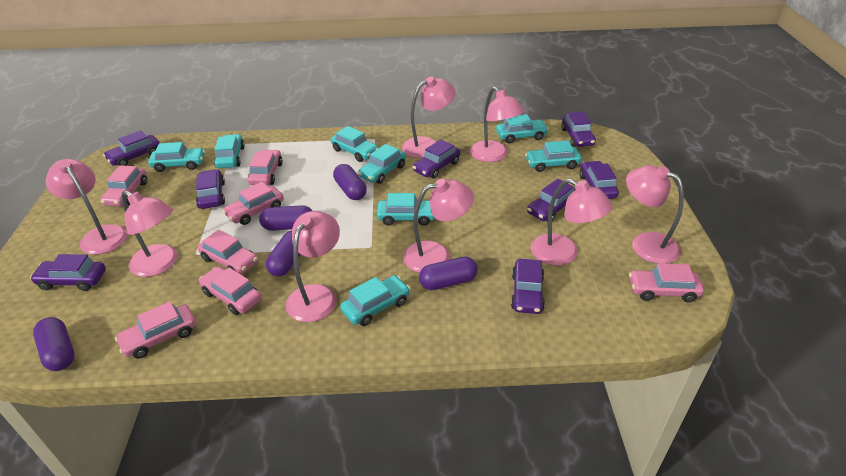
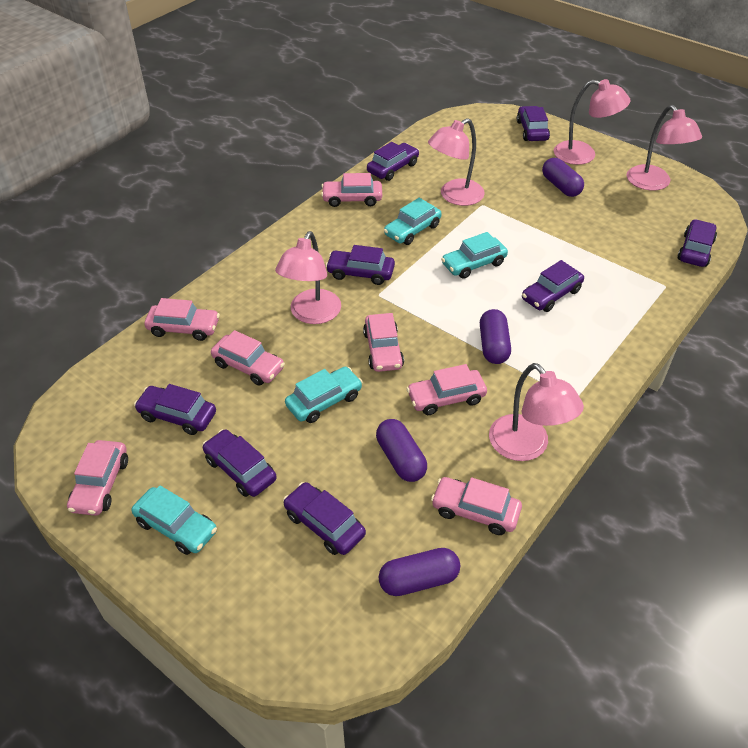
pink lamp: [46,159,128,255] [122,190,178,277] [285,211,340,322] [402,76,456,158] [403,179,474,273] [470,87,524,162] [531,179,613,265] [626,165,684,264] = 8 -> [275,231,341,324] [428,118,485,206] [489,363,584,461] [554,79,630,165] [627,105,702,191] = 5
purple capsule: [33,317,75,371] [259,205,312,231] [266,230,301,276] [333,164,367,200] [419,256,478,290] = 5 -> [376,419,427,482] [378,548,460,596] [480,309,511,364] [542,158,584,197] = 4
turquoise car: [148,142,205,172] [214,134,245,168] [331,126,379,162] [340,275,410,326] [358,144,406,184] [377,193,435,226] [496,114,549,143] [525,140,581,172] = 8 -> [131,486,217,555] [285,367,363,423] [384,198,442,245] [441,232,508,279] = 4

